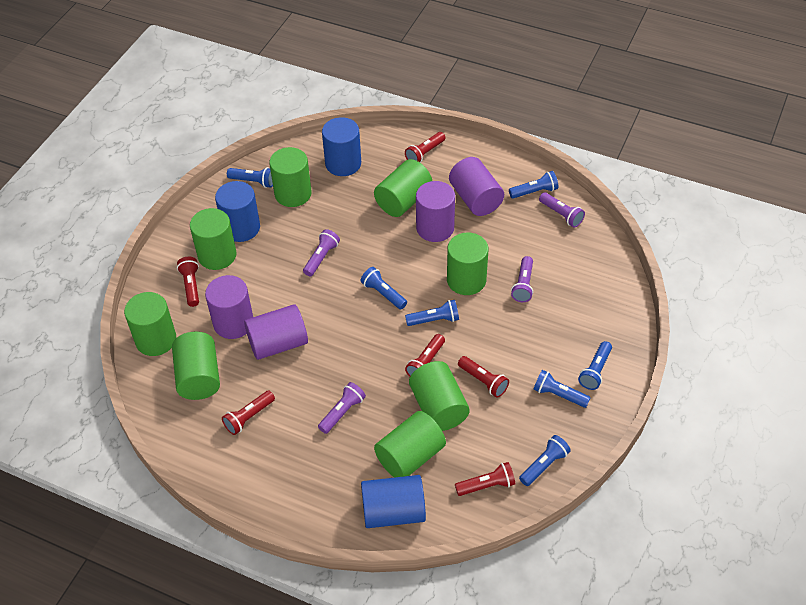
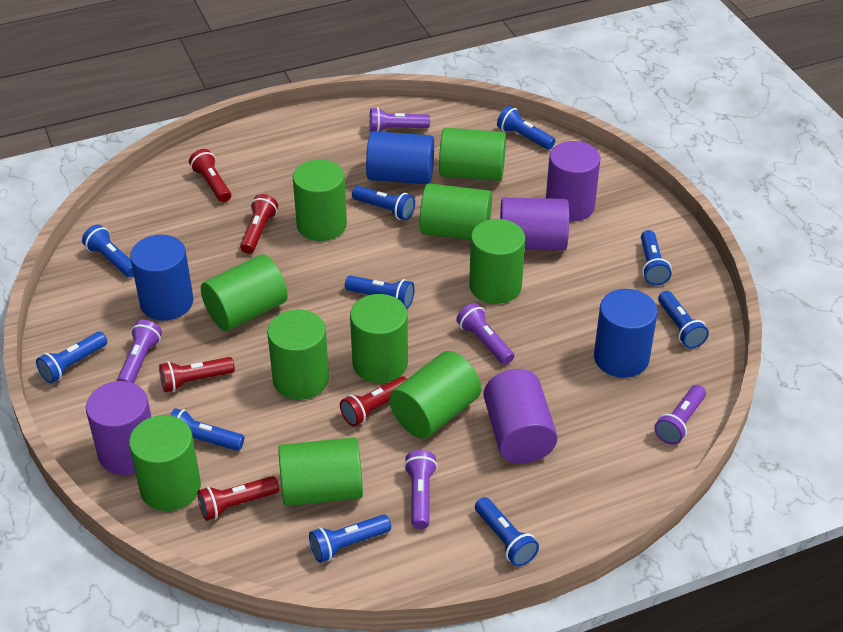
blue flashlight: [227,167,273,188] [360,267,407,309] [405,300,459,326] [509,171,558,199] [519,435,571,486] [533,370,591,408] [578,341,612,390] = 7 -> [36,332,107,383] [82,225,134,277] [170,408,244,451] [309,514,391,563] [345,275,415,308] [352,186,415,220] [475,497,539,566] [497,106,556,150] [641,230,672,285] [658,291,709,349] = 10
green cylinder: [124,292,176,356] [172,332,220,400] [190,208,237,270] [269,147,312,207] [374,159,432,217] [374,411,446,478] [409,361,470,431] [447,233,488,295] = 8 -> [129,415,201,511] [201,254,288,331] [267,310,329,400] [278,437,363,506] [293,159,347,241] [350,294,408,383] [389,351,481,439] [420,183,492,240] [439,128,506,181] [469,219,525,304] = 10
purple flashlight: [303,229,340,276] [318,382,366,434] [511,256,533,302] [539,192,585,228] = 4 -> [117,320,162,383] [369,107,430,132] [404,450,437,529] [456,303,514,365] [654,385,706,445] = 5
red flashlight: [177,257,199,307] [222,391,275,435] [405,132,445,163] [405,334,445,376] [455,462,515,496] [458,356,509,398] = 6 -> [159,357,235,392] [189,149,231,203] [198,476,279,521] [240,194,278,254] [340,376,407,426] = 5

